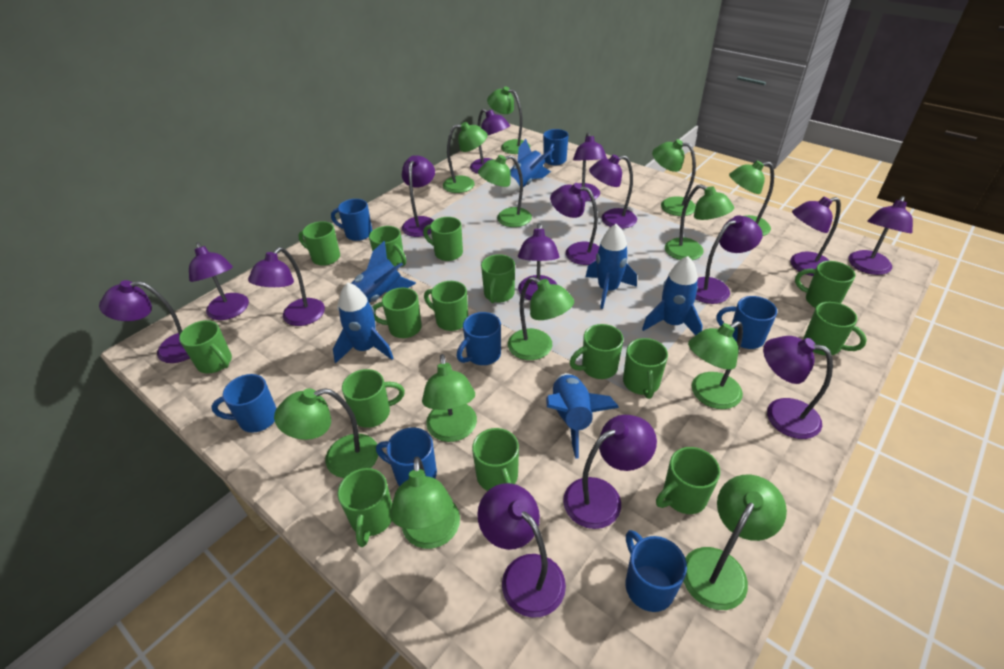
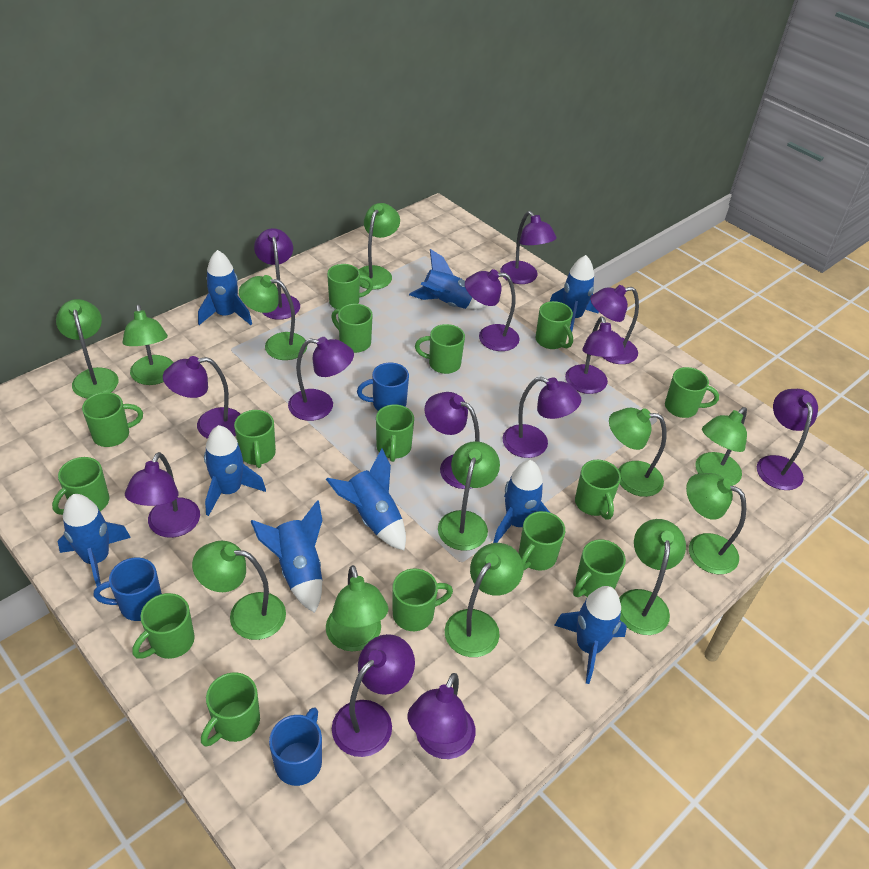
blue mug: [211,374,277,433] [331,199,372,241] [376,427,437,486] [457,312,501,365] [543,129,569,165] [626,530,687,612] [716,296,777,349] = 7 -> [94,557,162,621] [269,707,322,786] [357,363,409,411] = 3
blue rocket: [333,282,393,363] [337,241,416,310] [501,139,554,194] [546,373,619,459] [586,224,637,309] [642,256,703,336] = 6 -> [58,494,131,586] [198,250,252,325] [204,425,266,516] [251,500,322,613] [326,448,406,550] [409,249,488,309] [493,460,549,543] [550,255,599,331] [554,586,627,684] = 9
purple lamp: [99,280,190,363] [189,242,249,320] [248,247,325,326] [402,156,435,237] [470,109,510,174] [477,483,566,618] [518,223,560,300] [550,183,599,265] [563,415,657,529] [573,132,607,201] [589,155,637,229] [695,215,763,304] [763,336,833,439] [790,197,841,276] [849,196,913,275] = 15 -> [125,452,200,538] [163,356,240,439] [254,228,300,320] [288,337,354,421] [332,634,415,757] [407,673,476,759] [425,392,480,489] [465,269,519,351] [500,211,557,284] [502,377,581,458] [565,316,625,394] [590,285,639,364] [757,389,818,490] = 13

